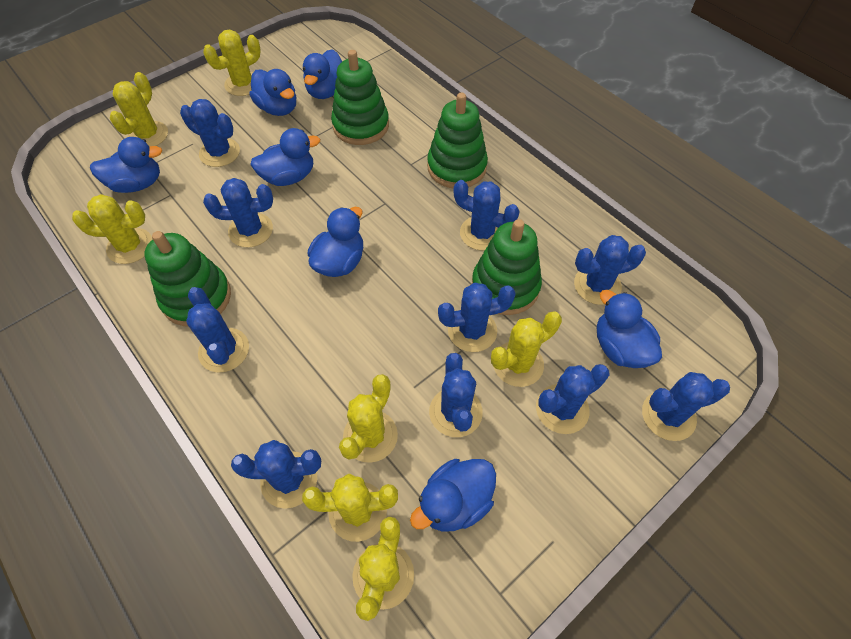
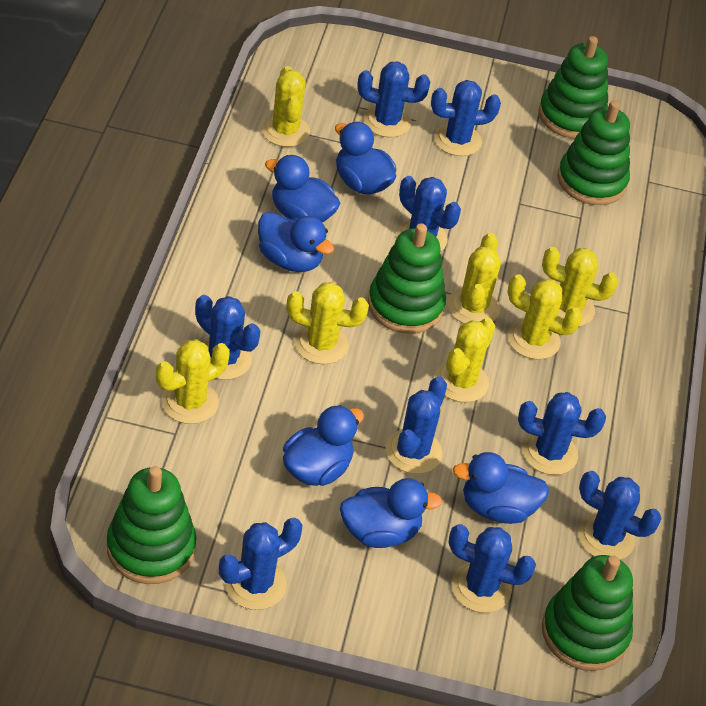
blue cactus: [180,99,240,167] [186,287,249,372] [203,178,273,248] [231,440,321,509] [429,353,483,437] [438,283,516,352] [454,180,520,251] [536,364,609,434] [574,235,646,305] [642,372,730,441] = 10 -> [195,295,261,380] [219,518,302,610] [357,61,430,138] [386,376,447,474] [397,176,461,252] [431,80,501,156] [448,524,536,613] [518,392,606,475] [578,471,662,560] = 9
blue duck: [90,137,162,193] [250,69,296,116] [250,128,320,186] [303,49,342,99] [307,207,363,277] [410,459,496,532] [597,290,662,368] = 7 -> [258,211,334,272] [265,155,341,222] [283,405,364,486] [335,122,396,194] [340,478,442,548] [453,452,550,524] = 6
green stacking toy: [144,231,231,326] [331,50,389,145] [427,92,488,188] [472,219,542,315] = 4 -> [107,466,196,584] [368,223,446,334] [539,36,608,139] [542,555,633,671] [558,101,630,205] = 5

